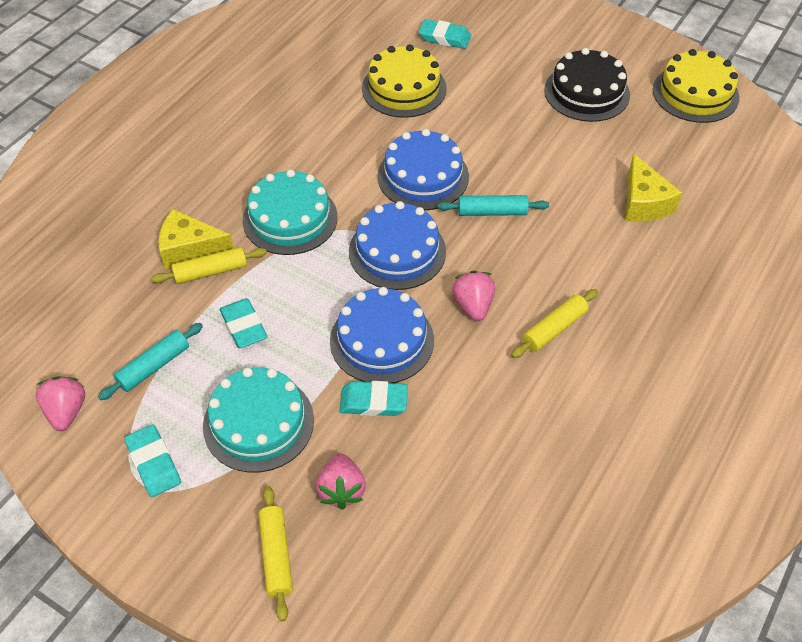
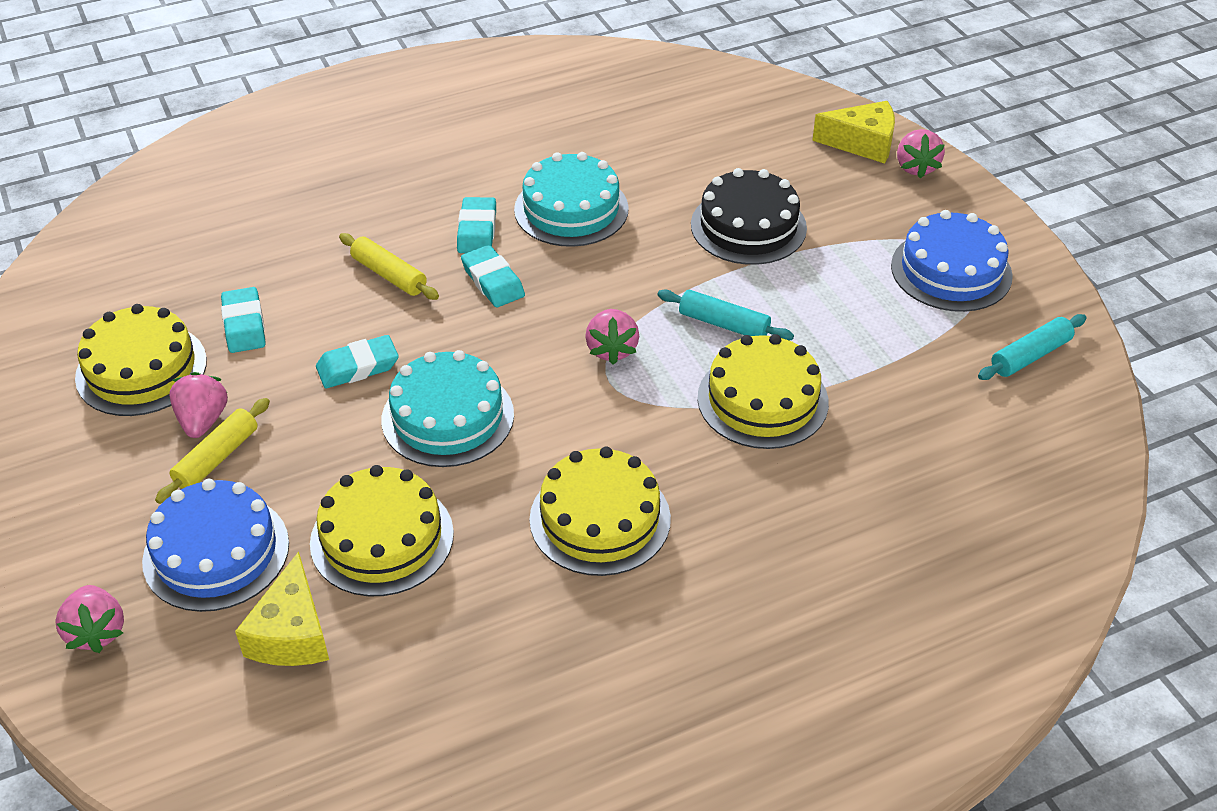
blue cake: [330,287,434,383] [349,201,446,290] [377,129,469,210] = 3 -> [142,479,289,612] [891,210,1013,312] = 2
pink strawberry: [36,376,85,431] [316,453,366,510] [452,271,495,321] = 3 -> [56,585,124,653] [169,372,228,438] [585,309,639,365] [897,129,945,178] = 4
yellow cake: [362,44,447,118] [653,49,739,123] = 2 -> [75,304,207,416] [310,465,454,596] [529,447,671,576] [697,334,829,449] = 4
yellow rolling pin: [151,247,267,284] [258,486,293,621] [511,289,598,358] = 3 -> [155,398,270,504] [339,233,439,300] = 2

